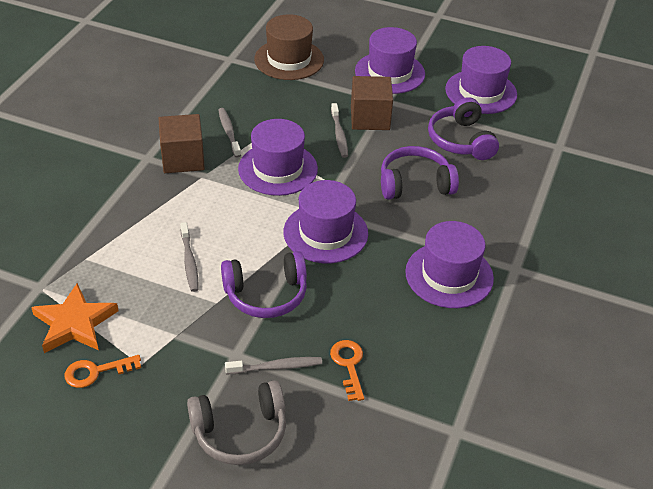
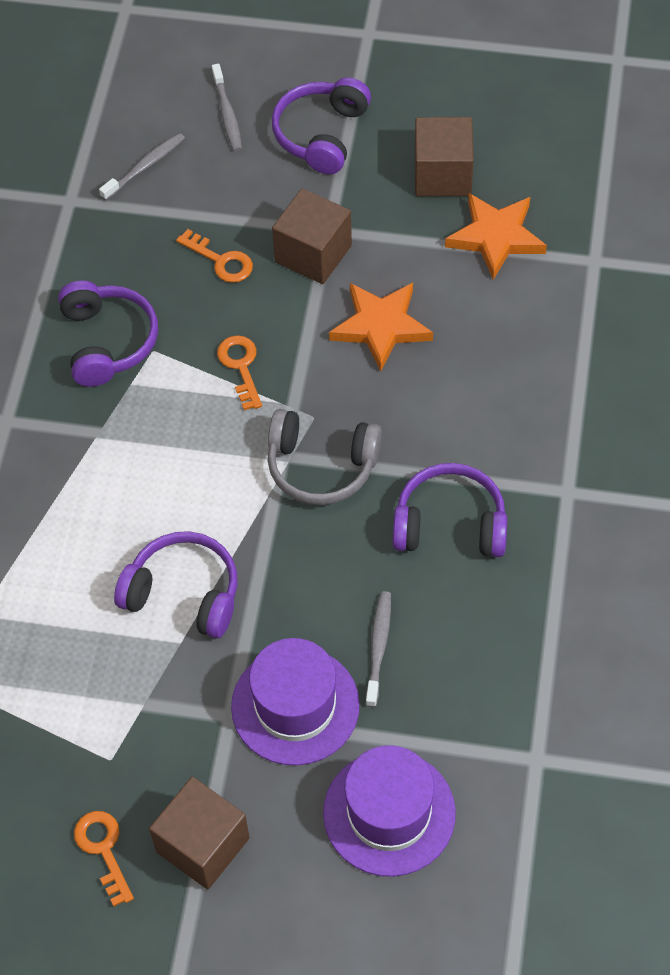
brown cube: [159,114,205,173] [351,76,393,130] = 2 -> [149,777,249,890] [272,188,352,284] [415,117,474,196] = 3
brown hat: [254,14,324,80] = 1 -> none = 0
grey toothbrush: [180,222,199,292] [218,108,241,157] [225,357,322,374] [331,103,348,158] = 4 -> [99,133,185,201] [212,64,242,152] [366,591,391,707] = 3
orange key: [65,355,141,388] [330,340,364,401] = 2 -> [74,811,134,907] [176,229,253,283] [217,335,262,410] = 3
orange star: [31,283,119,353] = 1 -> [329,283,433,371] [445,193,547,280] = 2
purple hat: [238,119,318,196] [283,180,368,263] [355,27,425,94] [405,221,494,308] [445,46,517,114] = 5 -> [231,638,360,766] [323,745,456,877] = 2
purple headphones: [221,251,307,318] [381,146,459,200] [428,97,499,160] = 3 -> [58,280,158,387] [114,531,238,638] [272,77,371,174] [392,463,507,557] = 4

